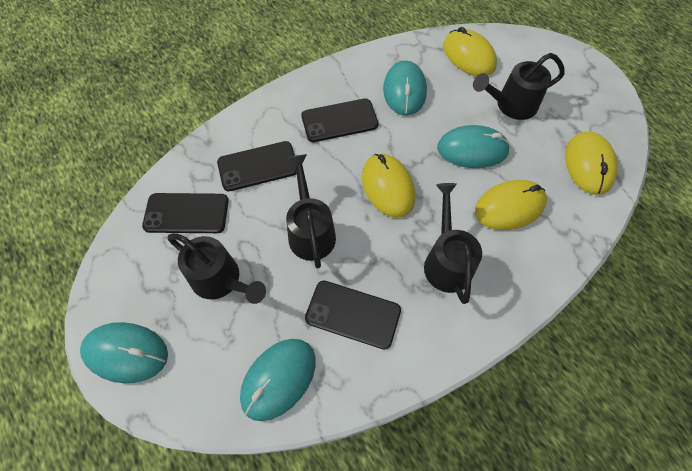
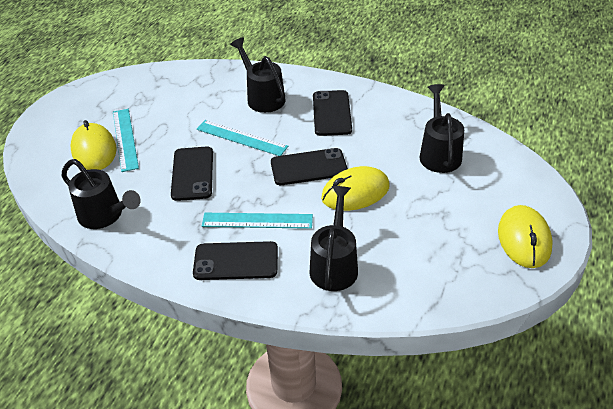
turquoise mouse: [80,322,168,383] [240,339,316,421] [383,60,427,116] [437,125,510,168] = 4 -> none = 0
turquoise ruler: none = 0 -> [113,109,139,172] [197,120,288,156] [202,213,313,229] = 3
yellow mouse: [362,154,415,218] [443,27,497,76] [475,180,547,230] [565,131,618,195] = 4 -> [70,120,117,170] [321,166,390,211] [498,205,553,268] = 3

